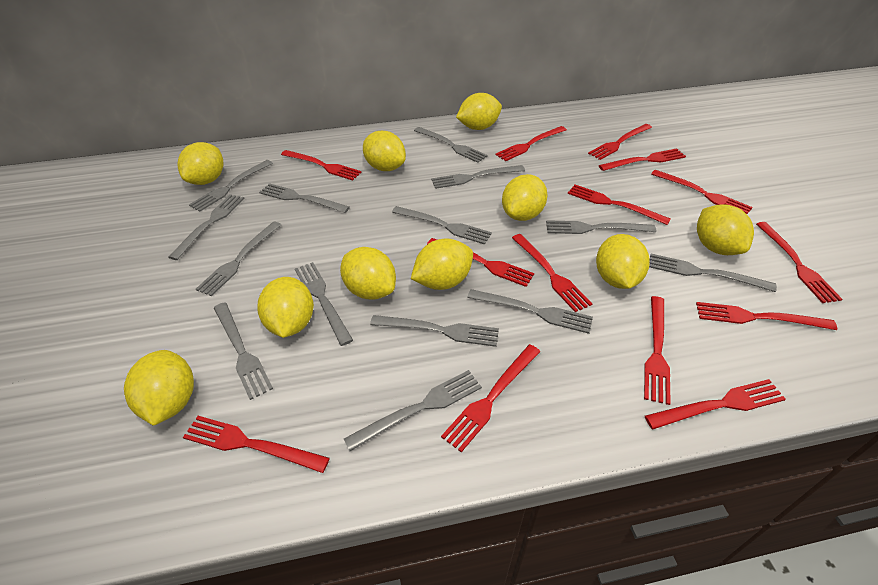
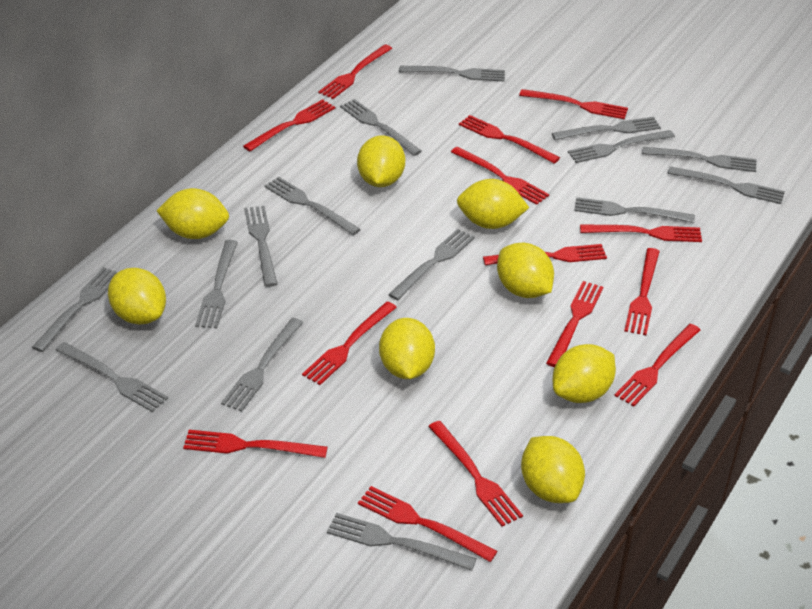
grey fork: [168,194,245,260] [189,160,273,212] [196,221,281,296] [214,302,273,400] [259,183,350,213] [295,262,353,346] [344,370,482,451] [370,315,499,347] [392,206,492,244] [414,127,488,163] [431,165,525,189] [467,289,593,334] [546,220,656,234] [649,254,777,292] = 14 -> [32,267,116,352] [56,342,168,412] [195,240,238,328] [221,318,303,412] [244,206,277,287] [264,177,360,235] [327,513,477,571] [340,99,422,156] [388,229,475,300] [399,66,505,81] [552,117,661,140] [568,130,675,163] [574,197,695,223] [642,147,756,172] [667,166,785,204] = 15
yellow lemon: [124,350,194,426] [177,142,224,185] [257,277,314,338] [340,247,396,300] [363,131,406,171] [411,239,473,290] [456,93,502,130] [502,174,548,221] [596,234,650,289] [697,204,754,255] = 10 -> [108,268,166,325] [156,188,229,239] [357,135,405,187] [379,318,435,379] [457,179,529,229] [497,243,554,298] [521,436,585,503] [553,344,616,403] = 8

